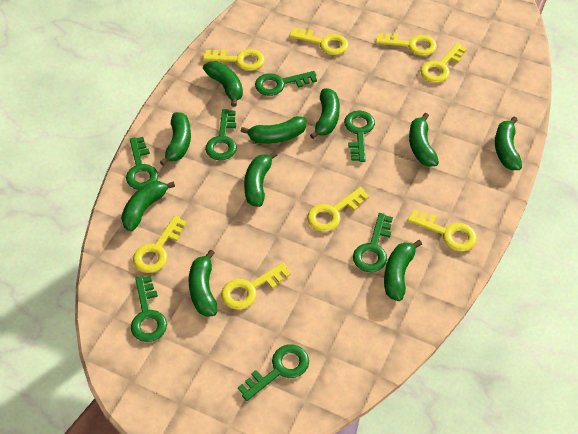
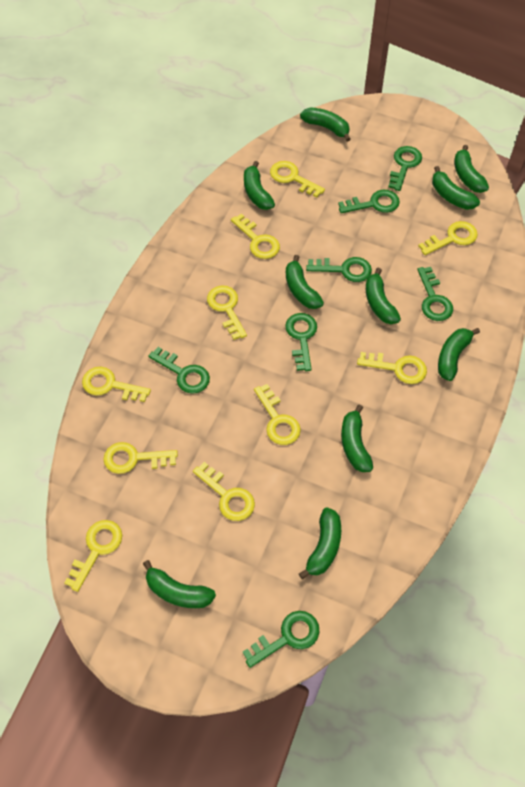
yellow key: [133,216,187,273] [203,49,265,71] [221,263,291,310] [289,28,349,55] [307,187,369,232] [376,33,437,56] [407,209,477,252] [420,43,467,83] = 8 -> [64,520,122,592] [82,367,151,402] [103,442,178,474] [193,462,255,521] [207,285,247,340] [231,213,280,259] [254,384,301,445] [270,161,325,198] [357,352,427,384] [418,221,478,255] = 10

